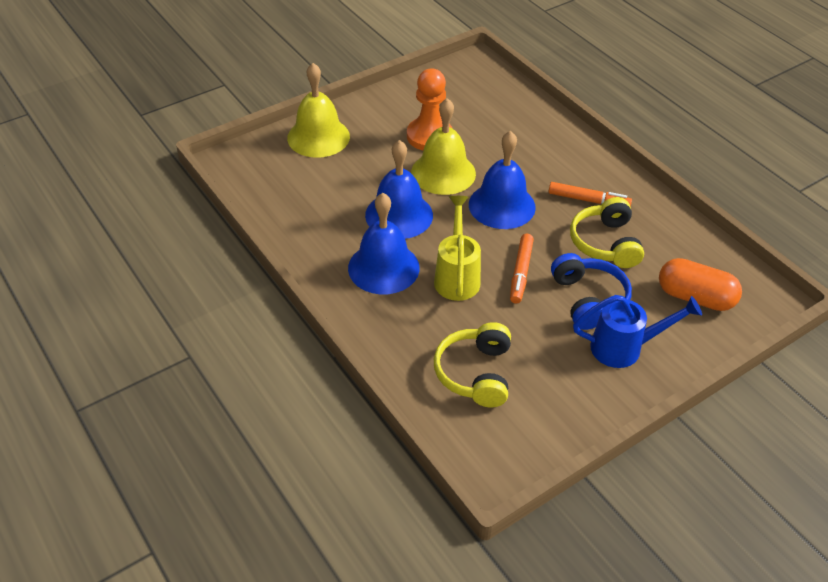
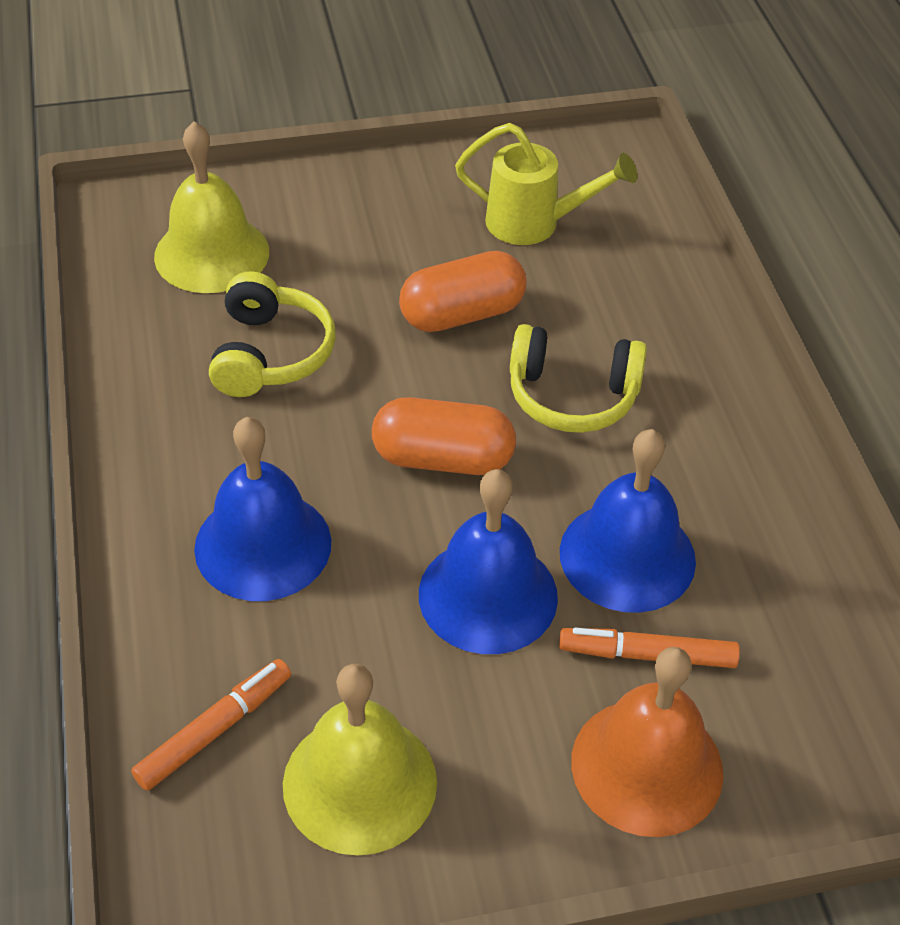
blue headphones: [551,253,632,330] = 1 -> none = 0
blue watering can: [573,295,702,368] = 1 -> none = 0
orange bell: none = 0 -> [571,647,723,837] = 1
orange capsule: [659,258,742,311] = 1 -> [372,397,516,475] [399,251,526,332] = 2
orange pawn: [407,68,452,150] = 1 -> none = 0

